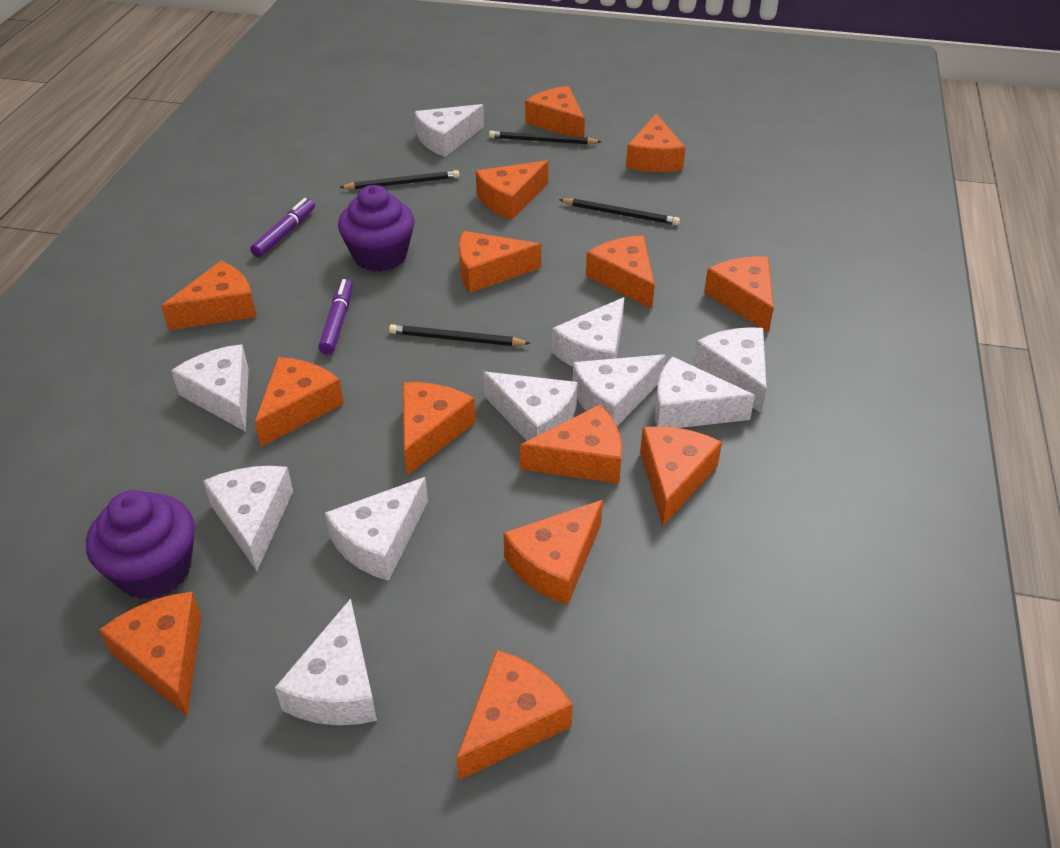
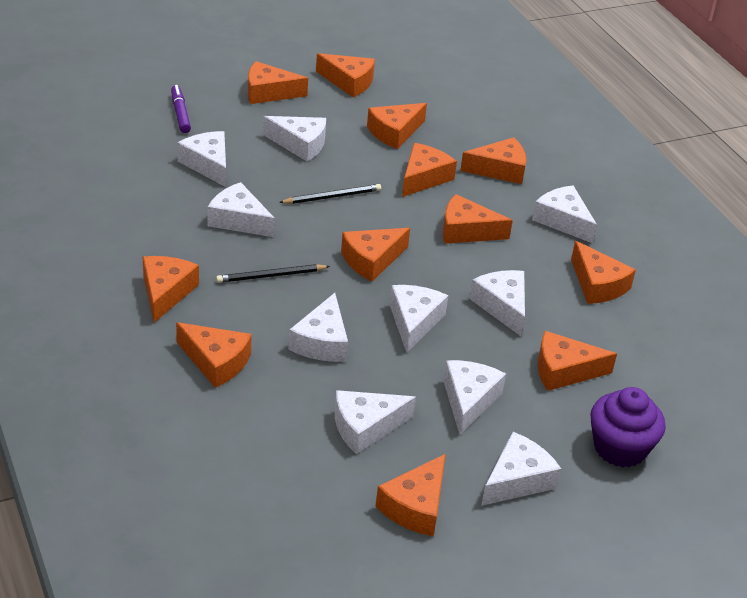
black pencil: [339,170,459,190] [389,324,531,346] [489,131,602,144] [559,198,680,225] = 4 -> [216,264,330,283] [279,184,381,204] = 2
orange cheese: [99,592,201,717] [161,261,257,330] [255,357,344,447] [403,382,476,475] [456,650,573,780] [459,231,541,293] [476,160,548,220] [504,500,603,605] [520,404,622,484] [525,86,585,137] [586,235,655,309] [626,113,686,172] [640,426,722,526] [704,256,774,333] = 14 -> [143,256,199,323] [176,322,252,388] [248,61,308,104] [316,53,375,97] [341,228,410,282] [367,103,427,149] [376,454,446,536] [402,143,457,197] [443,194,513,244] [460,137,526,184] [538,331,617,391] [571,241,636,304] = 12
purple cupcake: [86,490,195,599] [338,185,415,272] = 2 -> [590,387,666,468] = 1
purple marker: [250,198,315,258] [318,279,353,355] = 2 -> [171,85,191,133] = 1

